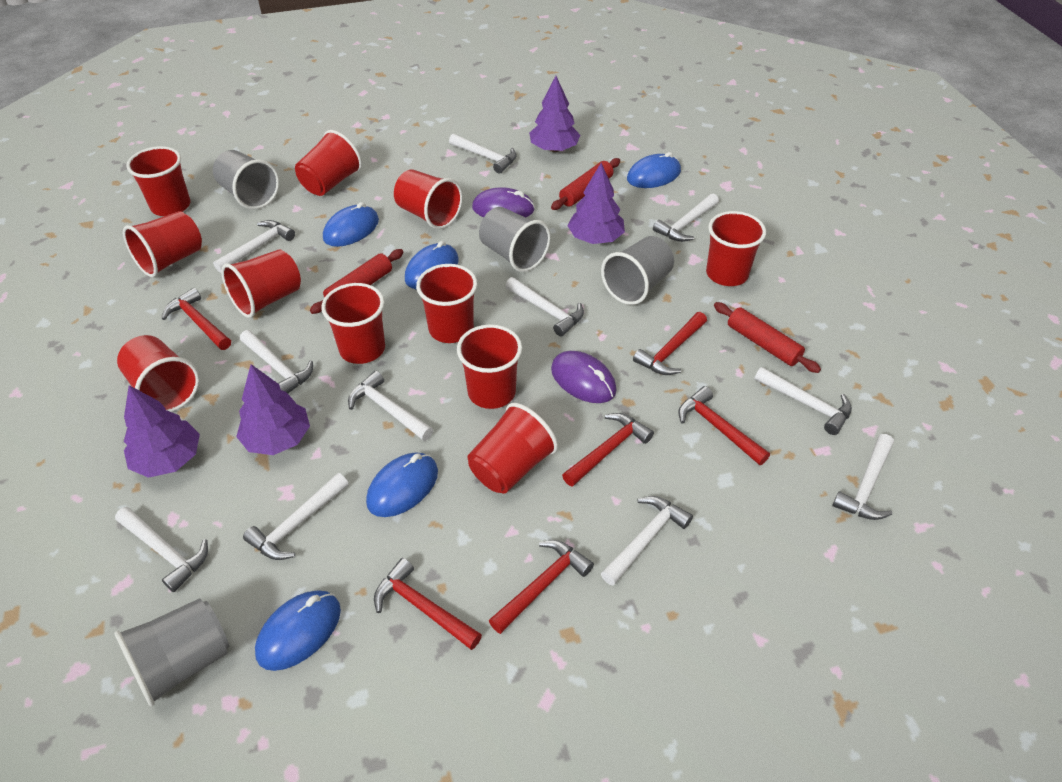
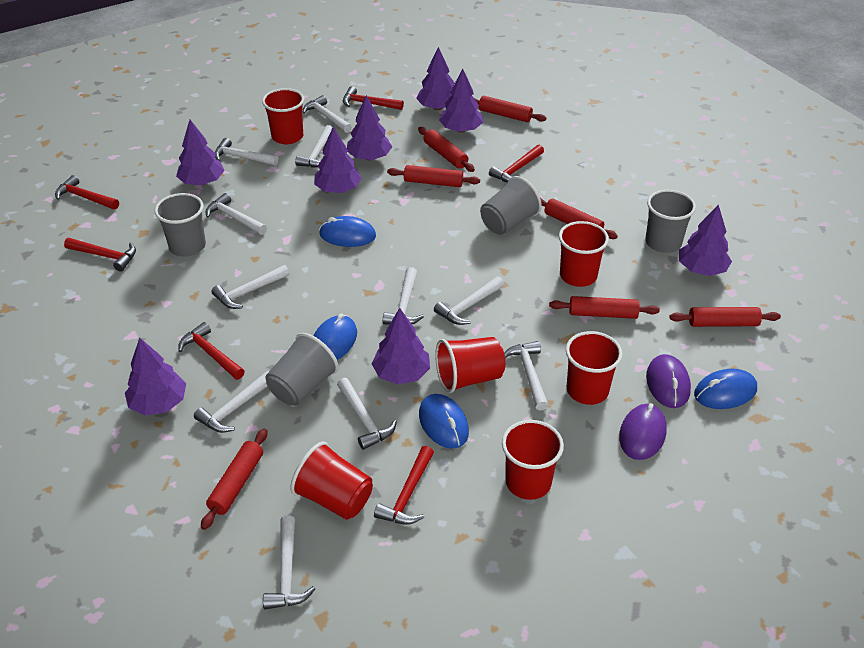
blue mouse: [255,590,341,671] [323,202,379,247] [366,452,438,517] [405,241,459,289] [627,152,681,188] = 5 -> [313,314,357,360] [319,216,376,247] [419,394,469,449] [694,369,757,409] = 4
purple tree: [124,385,200,478] [236,364,310,455] [529,76,580,152] [567,163,625,244] = 4 -> [125,338,186,416] [176,120,225,185] [314,127,362,193] [347,95,392,161] [372,308,430,384] [416,47,455,110] [439,68,483,133] [679,205,732,276] = 8
red cup: [117,335,200,412] [123,211,202,277] [126,146,191,216] [221,249,301,318] [295,130,362,196] [321,283,385,364] [394,169,463,229] [416,264,477,343] [457,324,522,409] [468,403,558,494] [706,211,766,286] = 11 -> [262,88,304,144] [290,442,373,520] [435,337,505,393] [502,420,564,500] [559,221,609,287] [566,331,623,405] = 6
red rolling pin: [310,249,403,314] [551,158,620,210] [714,302,821,373] = 3 -> [201,429,267,530] [387,165,480,187] [418,127,475,172] [473,96,546,122] [540,198,618,239] [549,296,660,319] [670,307,781,327] = 7

